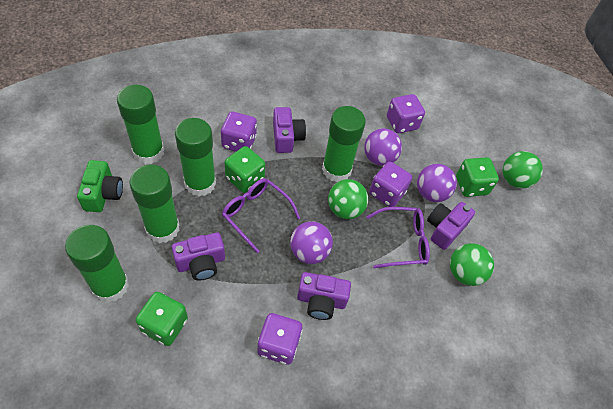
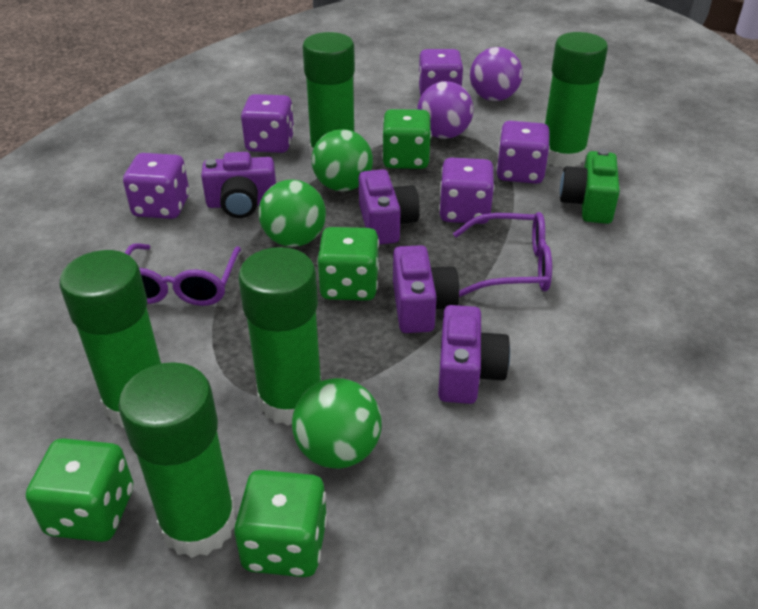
green dice: [136,292,188,346] [224,146,265,193] [456,157,499,197] = 3 -> [26,438,133,542] [234,470,327,577] [317,227,379,301] [382,109,431,169] = 4
purple ball: [290,222,333,264] [364,128,402,166] [417,164,457,202] = 3 -> [417,81,473,139] [470,47,523,101] = 2
purple dice: [221,111,257,152] [257,313,302,365] [369,161,412,207] [387,94,425,133] = 4 -> [123,153,189,219] [241,94,294,153] [418,49,463,96] [439,158,494,224] [496,121,550,184] = 5

